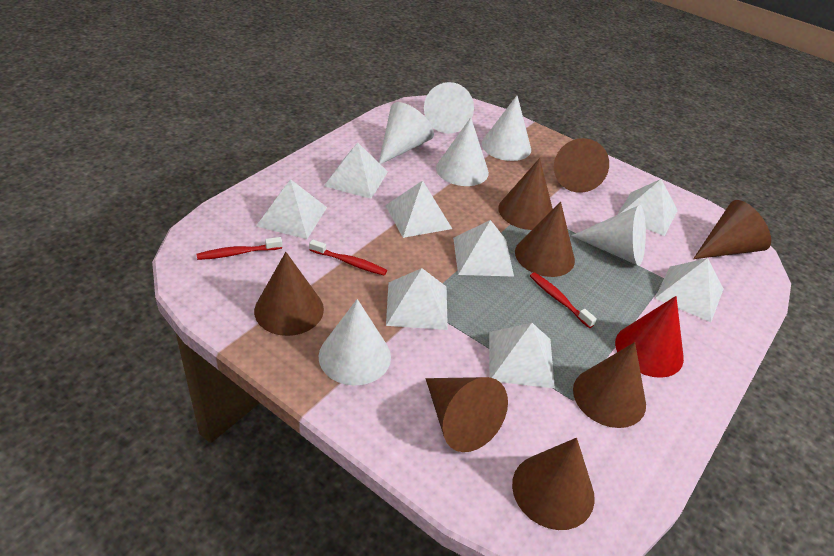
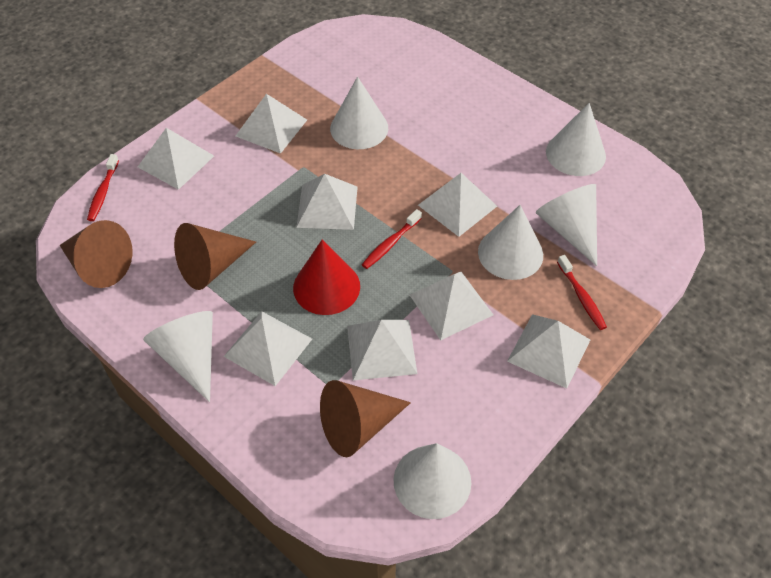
brown cone: [254,252,324,336] [426,377,508,452] [498,158,553,230] [512,438,595,530] [515,201,575,277] [554,138,609,193] [573,342,646,428] [693,200,771,259] = 8 -> [60,220,132,288] [174,223,256,290] [320,380,411,457] = 3

